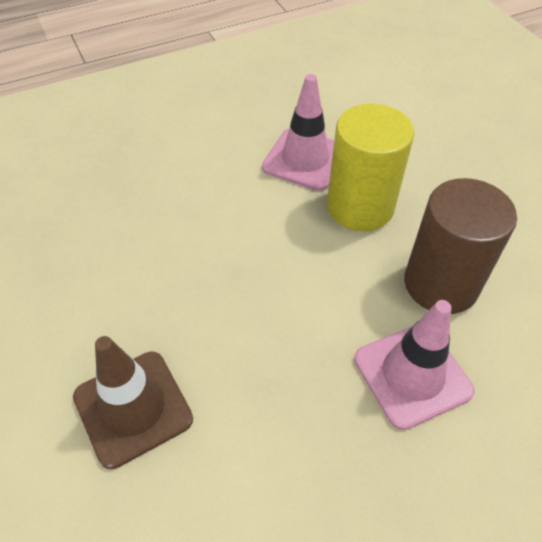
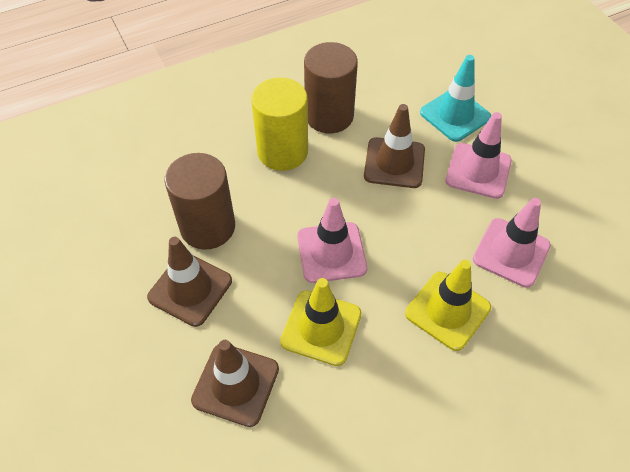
brown cylinder: [404,178,517,314] = 1 -> [165,153,235,250] [304,42,358,133] = 2
brown traffic cone: [73,336,193,469] = 1 -> [147,237,232,327] [191,340,279,427] [364,104,425,188] = 3
pink traffic cone: [262,74,334,191] [354,300,475,430] = 2 -> [297,198,367,283] [445,112,512,199] [473,198,551,288] = 3
turquoise traffic cone: none = 0 -> [420,55,491,142] = 1
yellow traffic cone: none = 0 -> [280,278,362,366] [405,260,491,351] = 2

